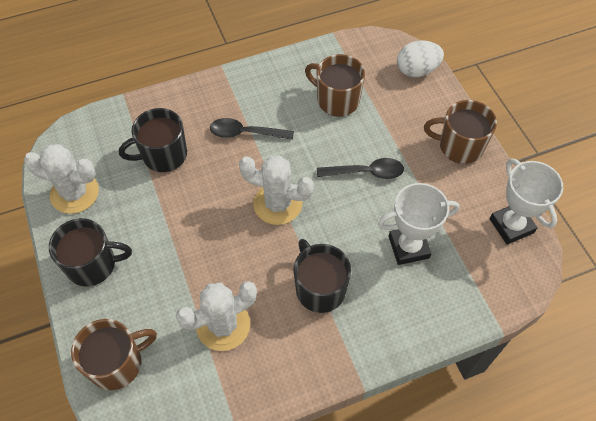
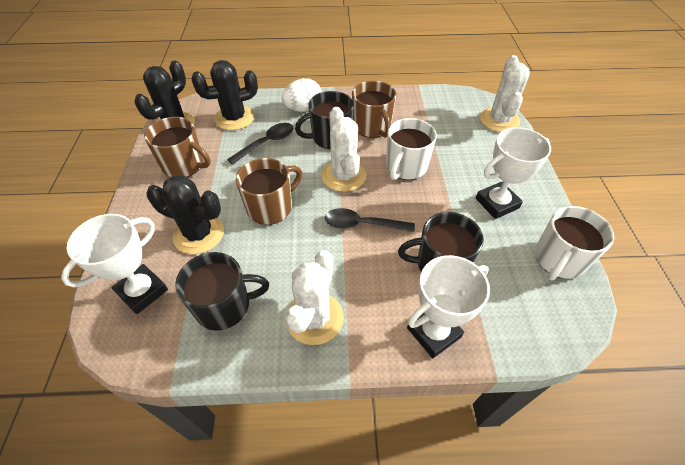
black cactus: none = 0 -> [135,61,195,125] [147,175,224,254] [191,60,258,130] = 3
white mug: none = 0 -> [386,118,437,180] [535,206,614,280] = 2
white trophy: [378,183,460,265] [489,159,563,245] = 2 -> [61,214,168,314] [407,255,490,358] [476,127,551,219] = 3

